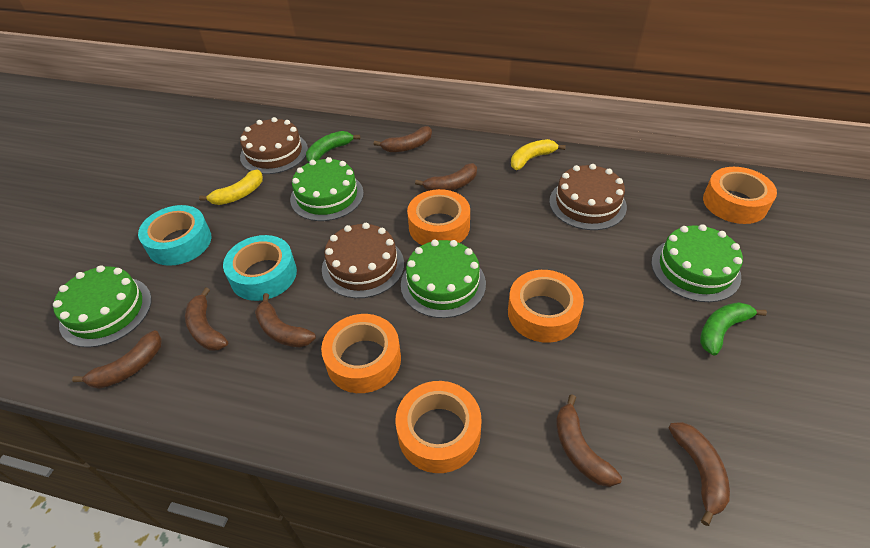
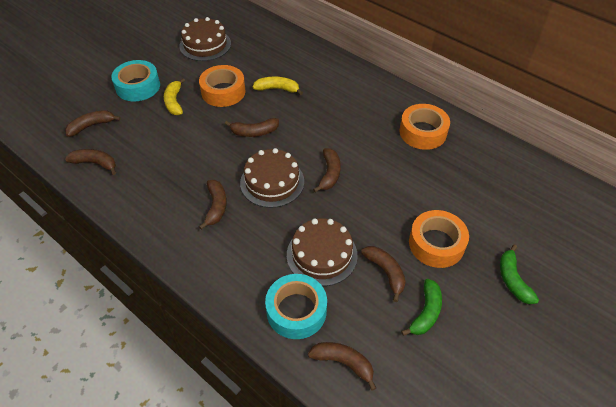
green cake: [53,265,152,348] [290,157,364,221] [401,240,486,318] [651,224,743,302] = 4 -> none = 0
orange tape: [321,314,401,393] [395,381,482,473] [407,189,470,245] [508,270,584,343] [703,167,777,224] = 5 -> [199,65,246,107] [400,104,450,150] [409,210,469,268] = 3

